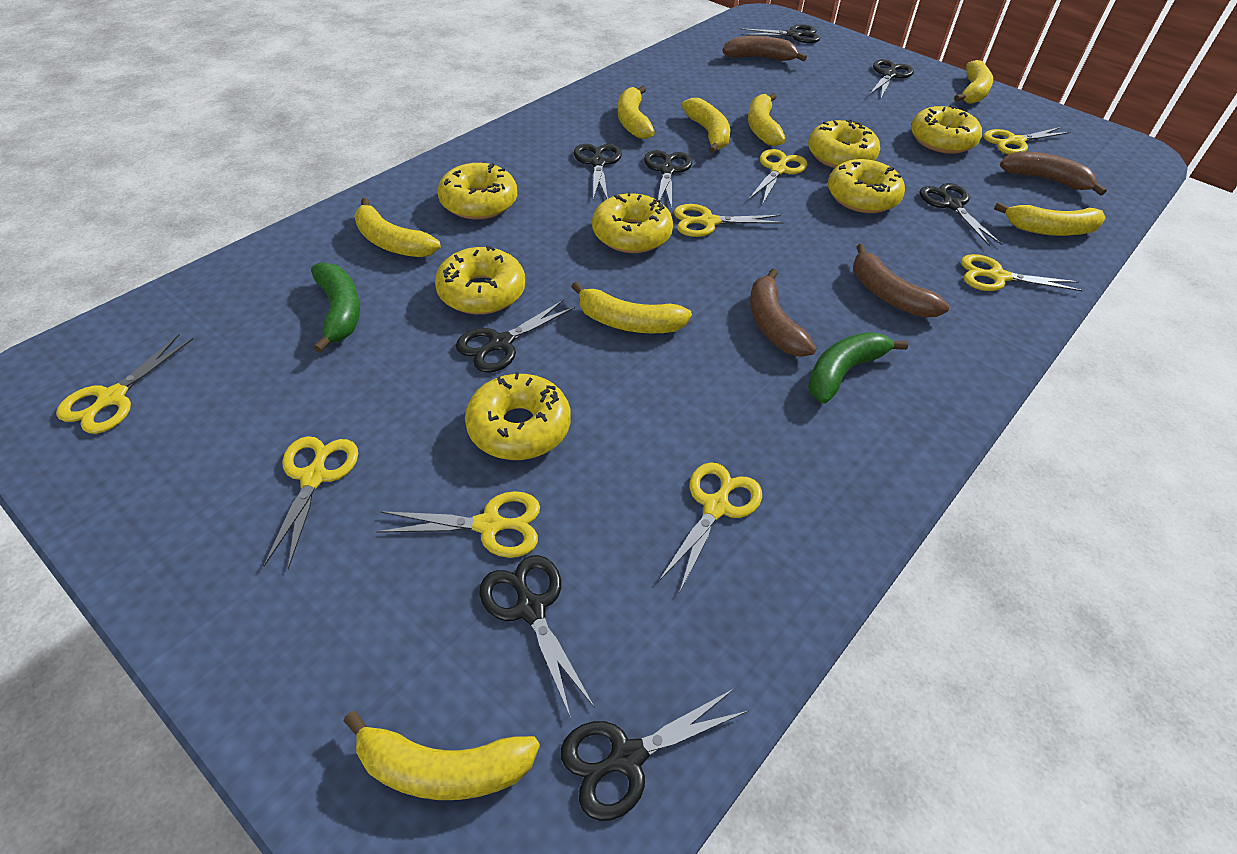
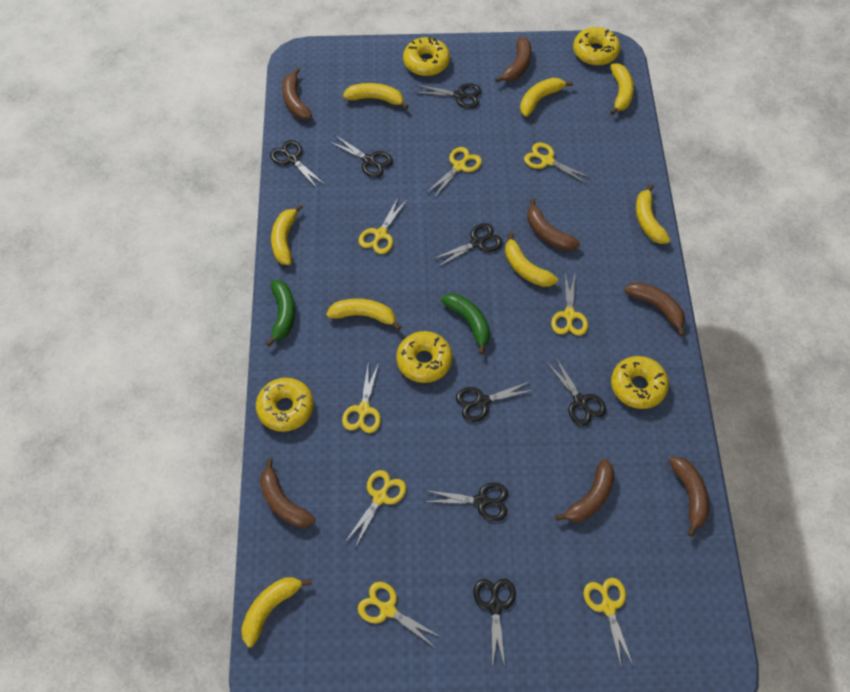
brown banana: [722,36,807,61] [750,269,816,357] [854,244,949,317] [1000,151,1107,196] = 4 -> [260,459,315,527] [282,68,312,119] [495,37,531,83] [527,198,580,251] [555,459,614,522] [624,282,685,336] [669,457,709,537] = 7
yellow donut: [435,245,525,315] [438,163,517,220] [465,372,571,460] [592,191,673,253] [808,119,880,168] [828,159,905,213] [911,105,982,154] = 7 -> [256,378,314,432] [396,331,452,383] [403,37,450,76] [573,27,620,66] [611,356,669,409] = 5

